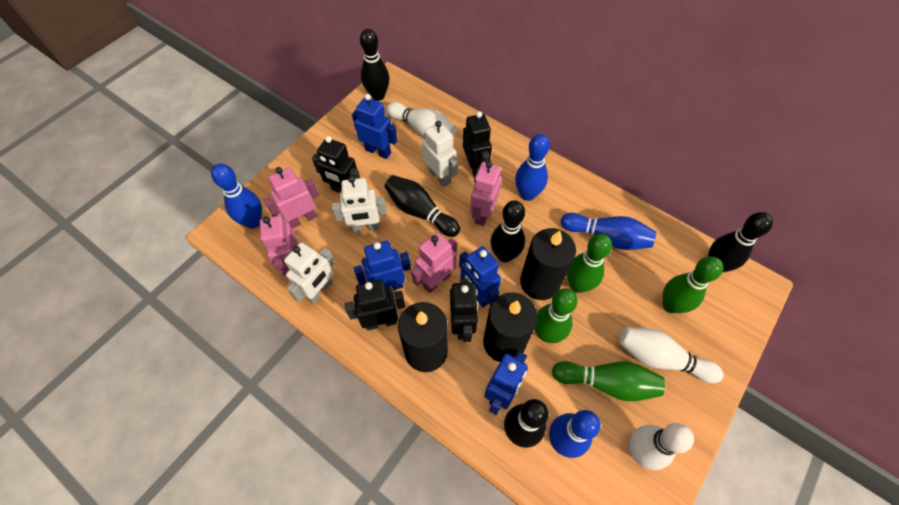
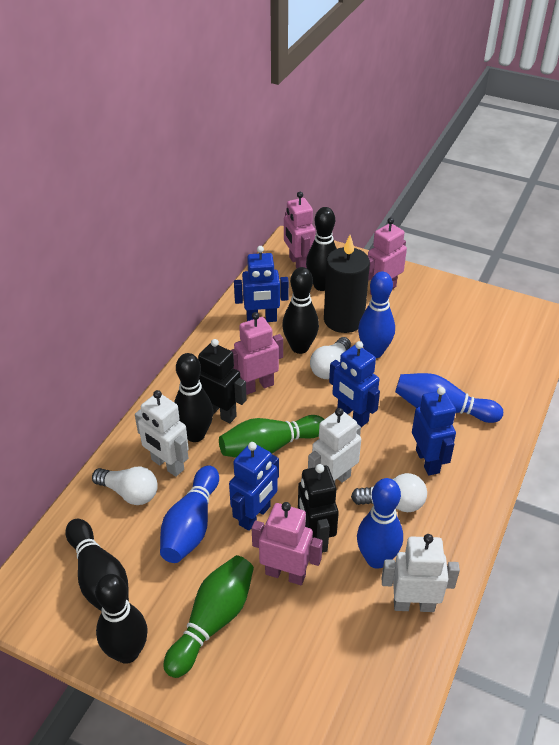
black candle: [398,302,448,372] [483,293,538,362] [520,228,576,300] = 3 -> [324,235,370,333] = 1
black robot: [312,136,360,193] [345,280,405,330] [450,279,478,342] [463,111,492,178] = 4 -> [198,339,247,423] [298,464,339,553] = 2
green bowling pin: [534,288,577,343] [552,361,665,401] [567,234,612,293] [663,256,723,313] = 4 -> [164,555,254,678] [219,415,324,457] = 2
white bowling pin: [386,102,456,138] [619,327,723,383] [629,423,694,470] = 3 -> none = 0
white light bulb: none = 0 -> [92,467,158,505] [310,337,351,379] [351,473,427,512] = 3

